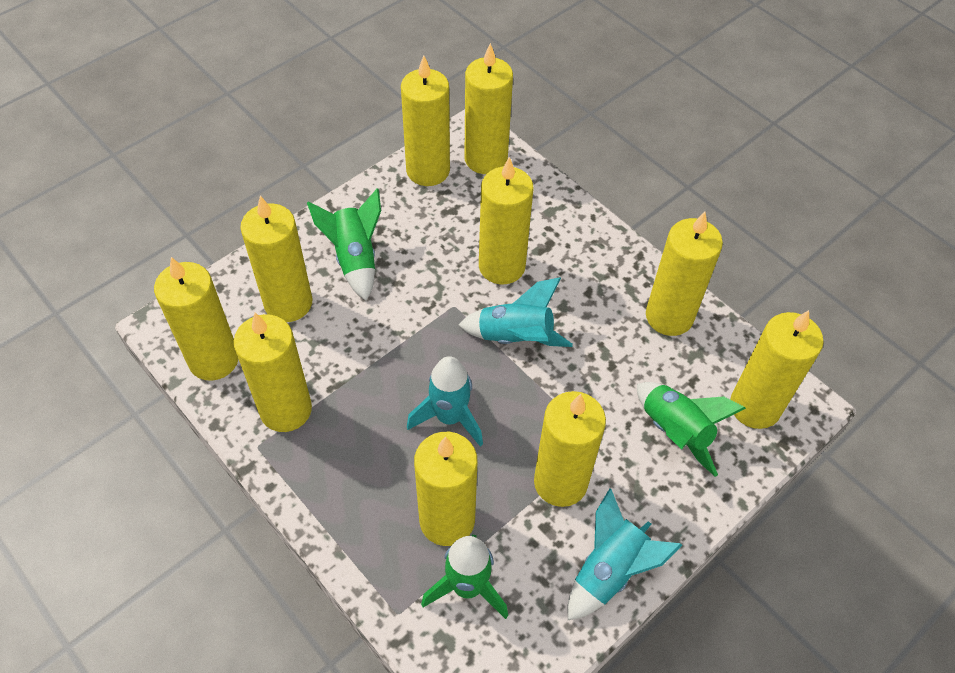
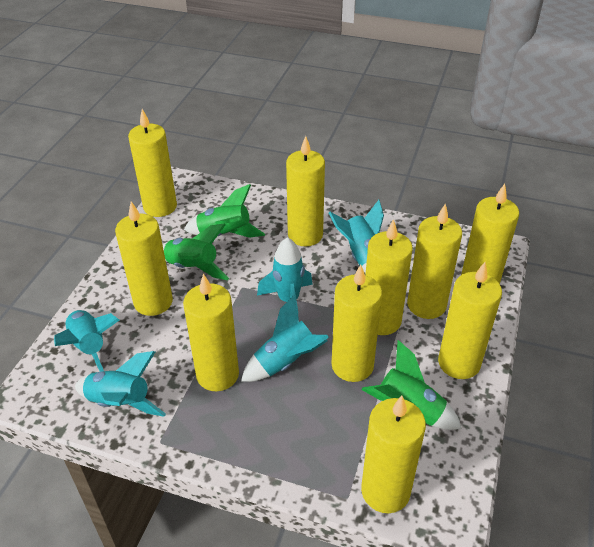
turquoise rocket: [407,356,483,447] [459,277,573,347] [568,488,682,620] = 3 -> [54,310,119,372] [75,351,166,417] [241,296,329,382] [257,237,313,320] [329,200,384,273] = 5

